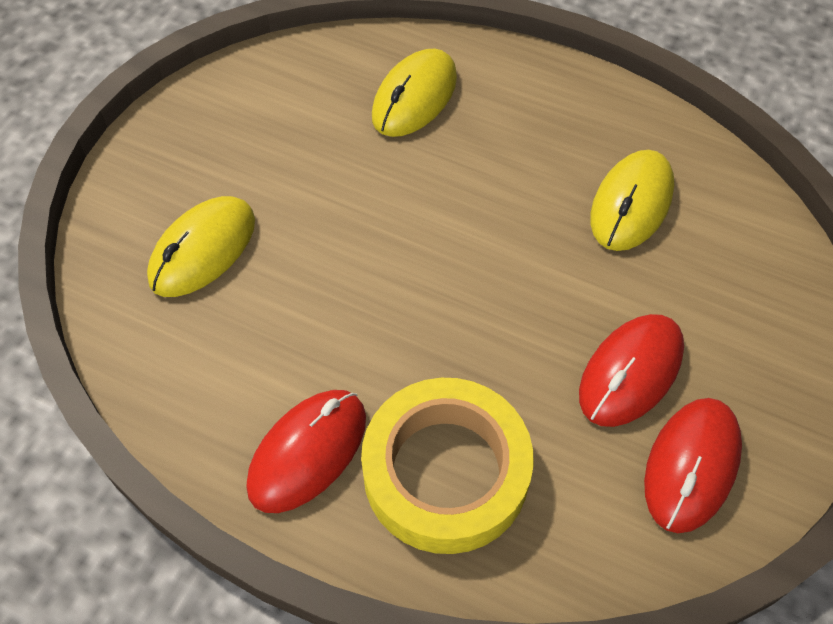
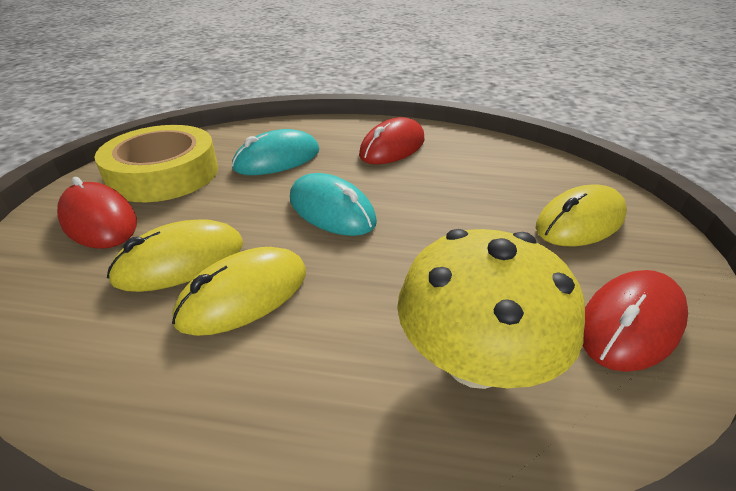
turquoise mouse: none = 0 -> [232,129,319,175] [290,173,377,236] = 2
yellow mushroom: none = 0 -> [397,229,585,389] = 1

